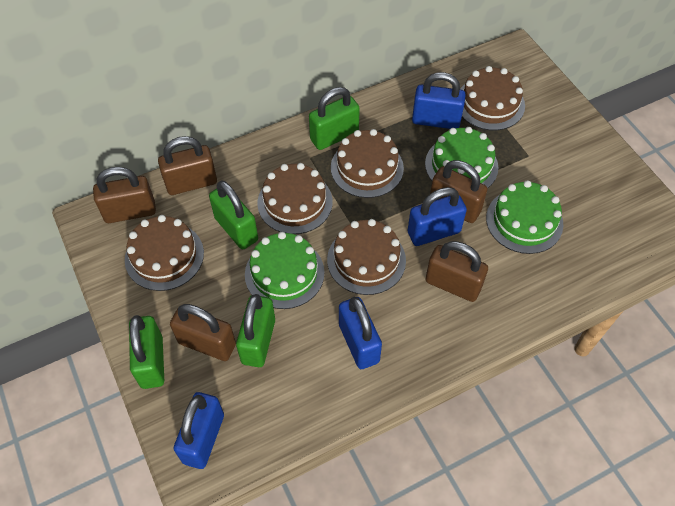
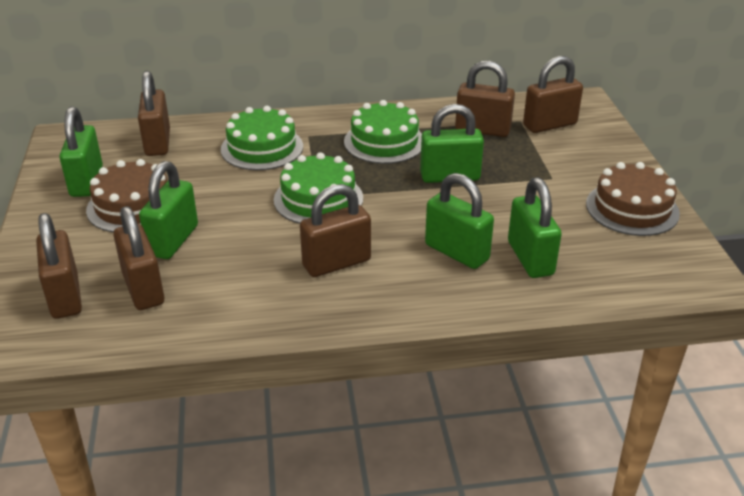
blue padlock: [174,392,224,469] [339,297,382,369] [407,187,467,246] [412,72,466,129] = 4 -> none = 0
brown cake: [125,215,204,291] [257,163,333,234] [327,219,406,295] [331,129,404,198] [460,66,525,130] = 5 -> [86,159,167,232] [586,162,680,236] = 2
brown padlock: [93,167,156,223] [158,136,217,195] [170,304,236,361] [425,241,488,302] [430,160,488,223] = 5 -> [36,213,82,319] [113,206,164,310] [138,71,170,156] [300,184,371,277] [455,60,515,137] [523,56,583,133] = 6
green padlock: [129,315,164,389] [209,181,258,249] [236,294,275,367] [309,87,360,150] = 4 -> [60,107,103,197] [139,161,198,259] [420,104,484,183] [425,173,494,269] [508,177,562,278] = 5

